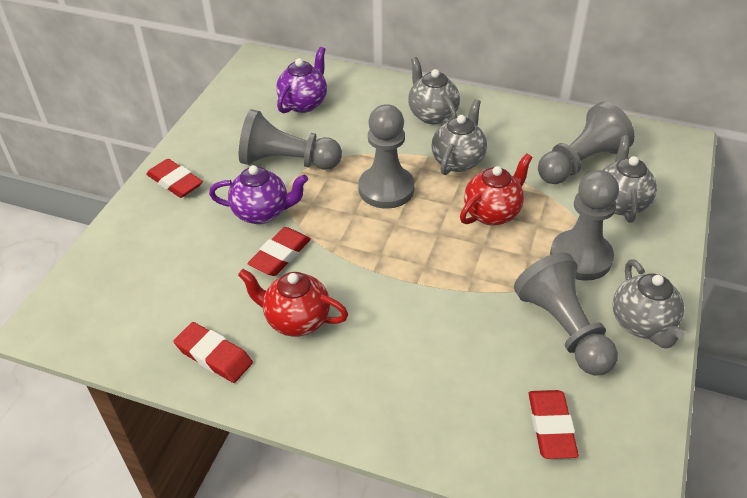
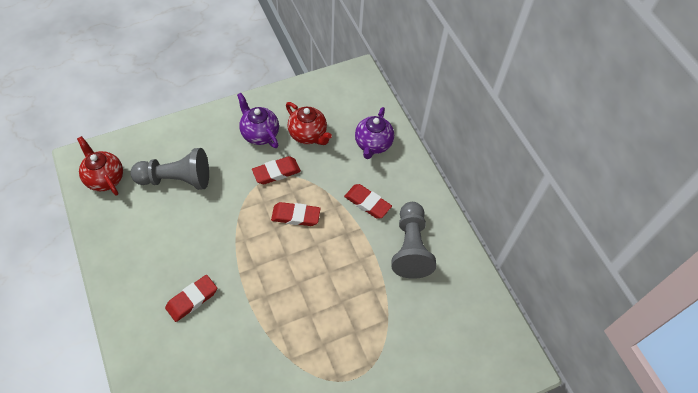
grey pawn: [239,109,342,170] [358,104,415,209] [514,252,618,375] [538,102,635,184] [550,170,619,281] = 5 -> [130,148,209,190] [391,202,436,279] = 2
grey teapot: [408,57,460,124] [432,99,487,175] [602,136,657,223] [613,260,685,348] = 4 -> none = 0

